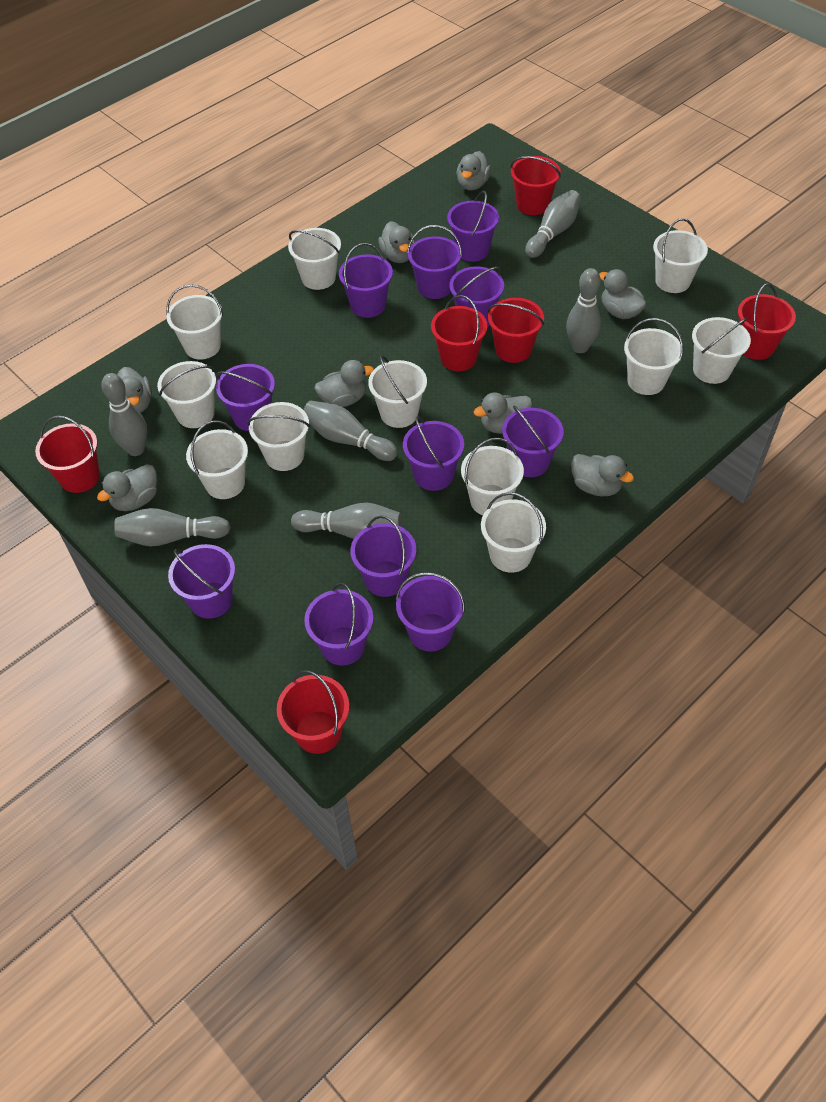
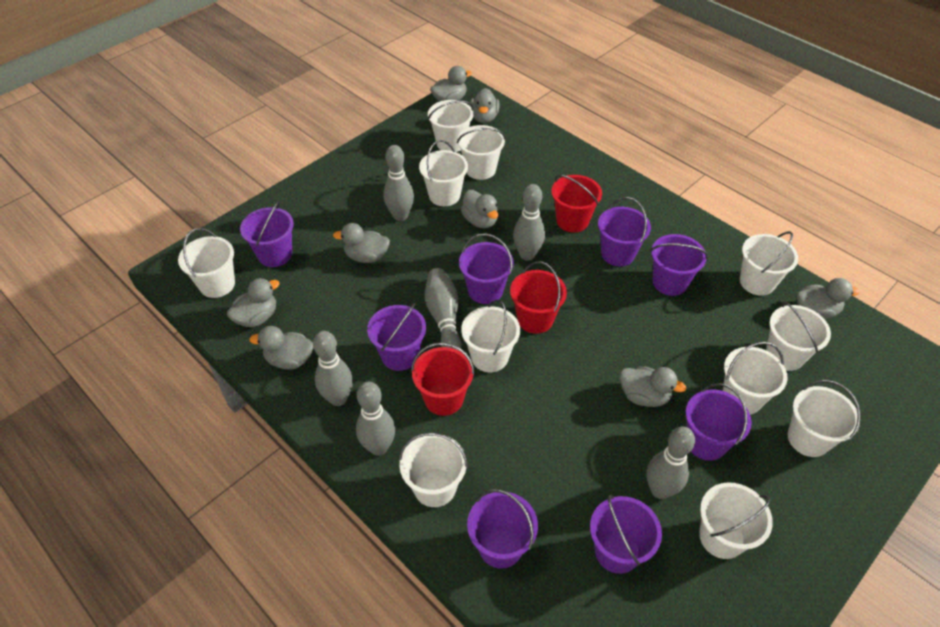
purple bucket: [168,544,235,619] [216,364,275,431] [304,583,373,665] [339,243,393,318] [351,515,416,597] [396,572,465,652] [403,416,464,491] [407,225,462,299] [447,191,499,262] [450,267,504,327] [502,405,564,477] = 11 -> [240,201,294,267] [367,303,426,371] [459,234,514,304] [467,489,538,569] [590,495,662,574] [598,197,651,266] [650,234,708,296] [686,383,752,461] = 8
red bucket: [35,415,100,493] [277,670,349,754] [431,295,487,371] [488,298,544,363] [511,156,561,215] [738,283,796,360] = 6 -> [411,343,475,416] [510,261,567,334] [551,175,602,233] = 3

